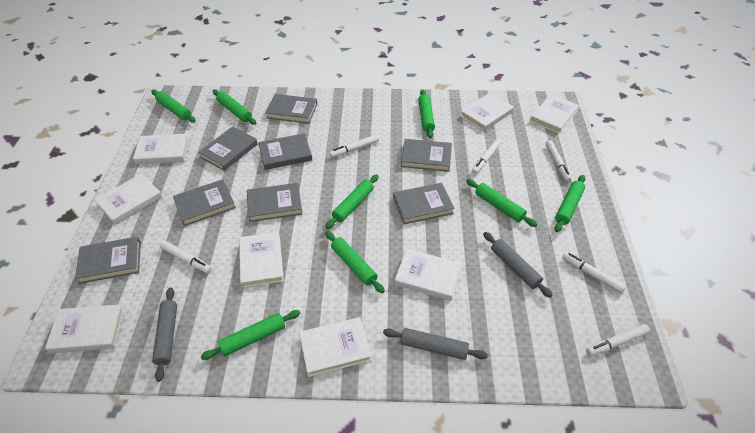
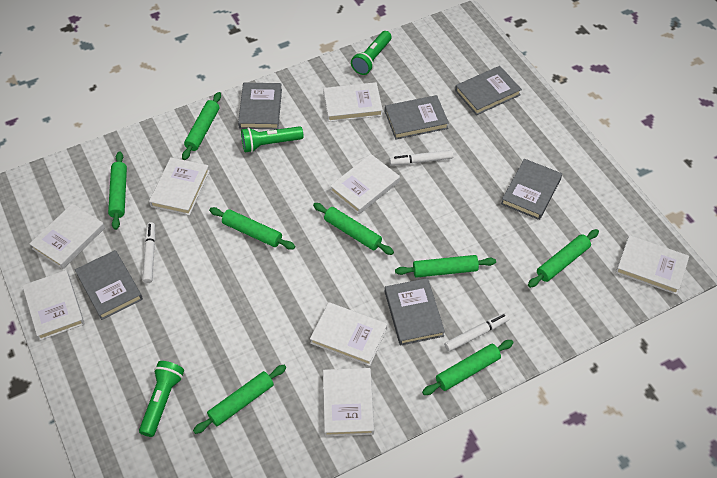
green flashlight: none = 0 -> [139,361,184,437] [241,126,304,153] [351,31,392,75] = 3
grey book: [75,237,141,284] [173,179,236,226] [198,126,258,171] [247,183,302,222] [258,133,312,170] [265,94,317,124] [393,183,454,224] [401,139,452,172] = 8 -> [75,250,143,320] [238,83,282,129] [385,95,449,140] [385,278,445,346] [455,66,522,115] [501,159,562,220] = 6
grey rolling pin: [152,287,177,382] [383,328,488,360] [483,232,553,298] = 3 -> none = 0
white marker: [159,240,212,273] [329,134,379,158] [472,138,502,174] [545,140,571,182] [562,252,626,293] [586,324,650,356] = 6 -> [143,222,156,283] [390,150,454,165] [444,313,509,352] = 3

